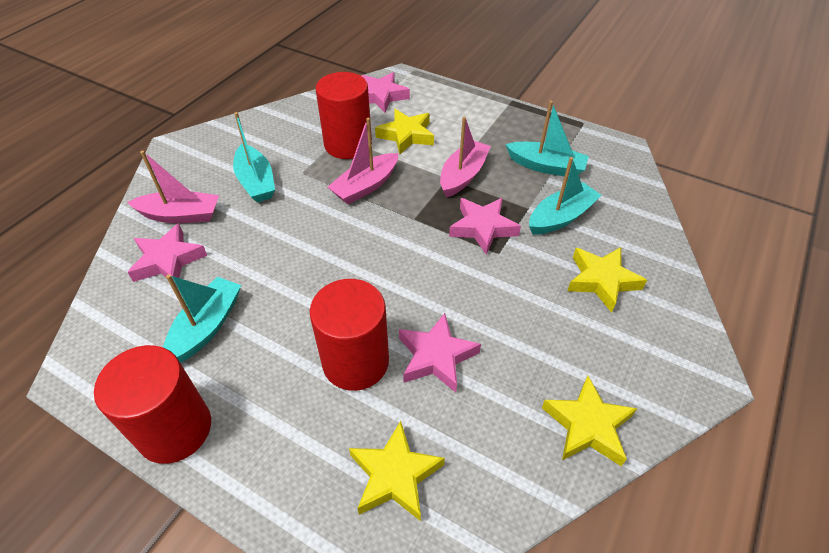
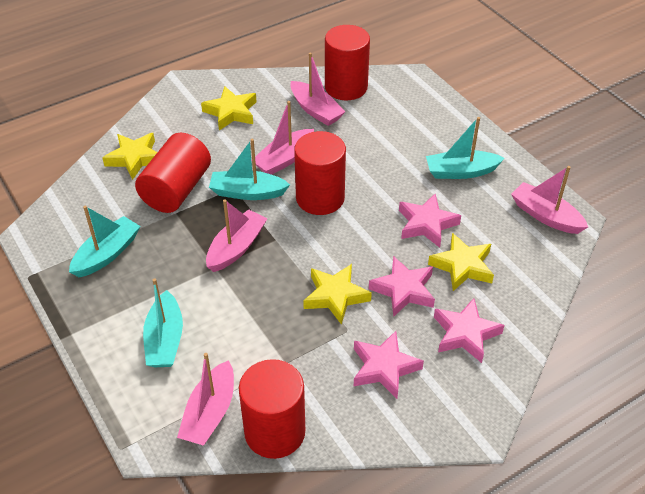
pink boat: [127,151,219,223] [328,118,398,204] [440,117,491,198] = 3 -> [177,353,234,446] [206,199,268,272] [251,101,314,175] [290,52,345,126] [511,166,588,234] = 5
red cylinder: [94,345,211,464] [310,279,389,391] [316,72,372,159] = 3 -> [135,133,211,213] [239,359,305,459] [294,131,346,215] [325,25,370,100] = 4

